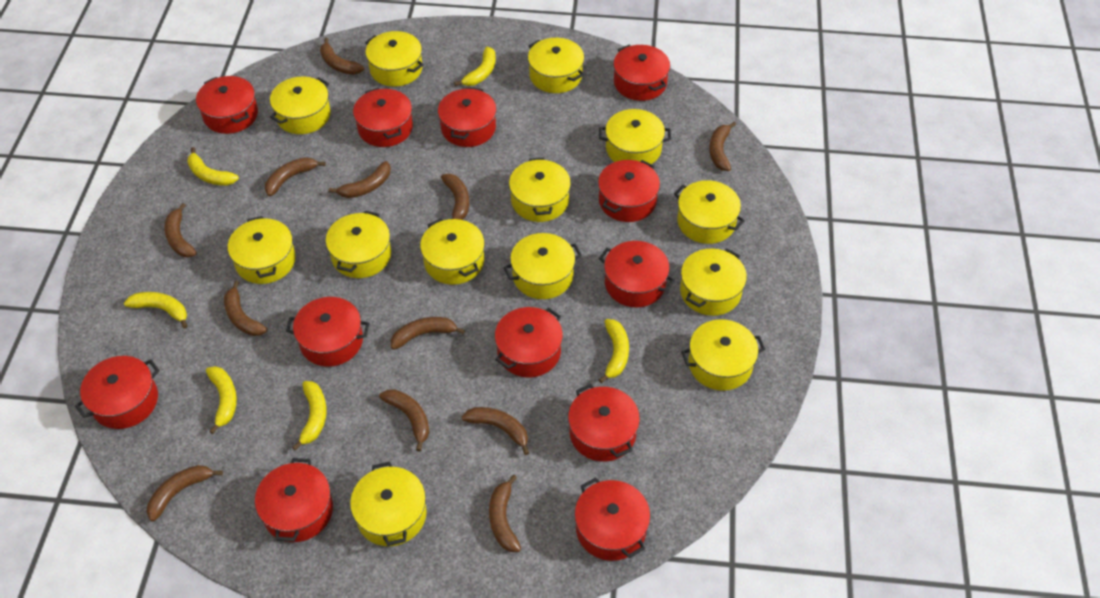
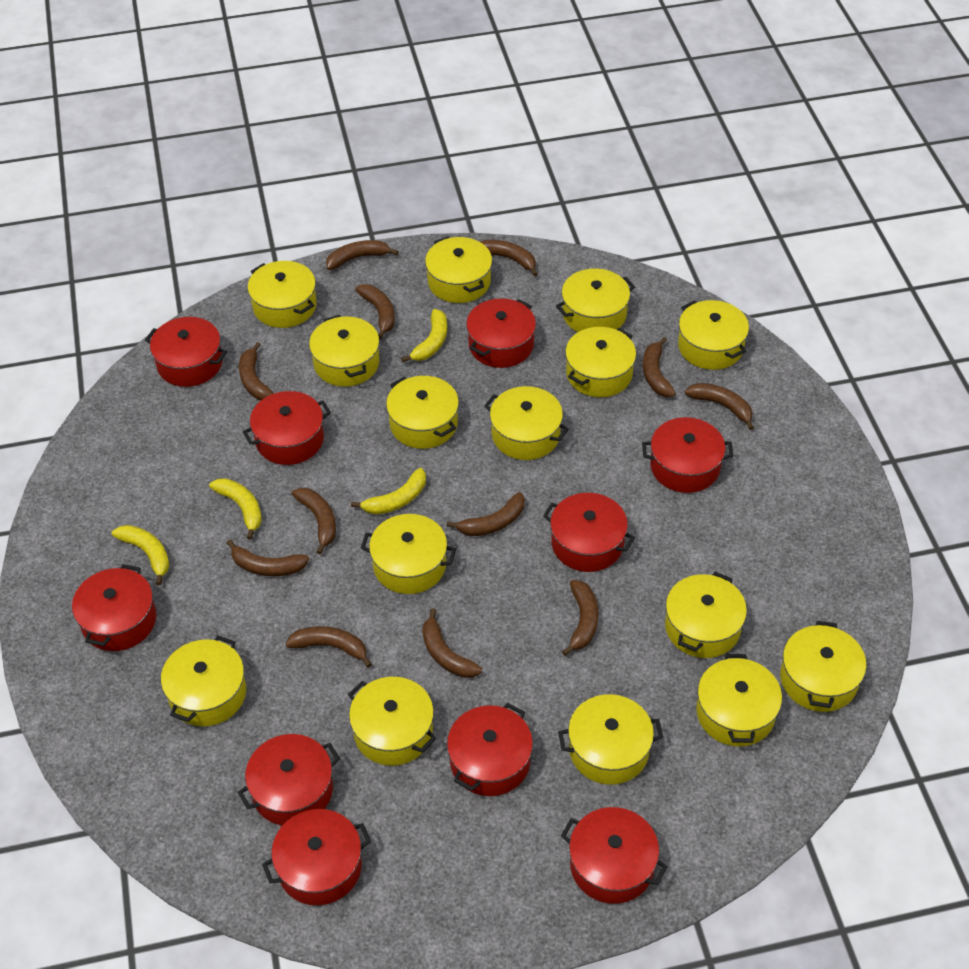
red pot: [75,356,160,429] [196,76,258,134] [255,458,333,542] [286,297,369,367] [353,88,413,147] [438,87,497,147] [495,307,563,377] [568,384,640,462] [574,477,650,561] [598,160,660,222] [599,241,675,307] [613,45,670,101] = 12 -> [72,564,156,651] [145,317,227,387] [238,734,340,826] [243,391,331,465] [262,809,371,905] [447,703,533,796] [466,298,536,368] [543,493,635,572] [561,807,668,904] [642,417,733,493] = 10
yellow banana: [124,292,188,329] [187,147,239,186] [206,366,237,434] [292,381,327,450] [454,47,496,86] [599,319,629,383] = 6 -> [112,525,170,585] [209,478,262,540] [351,468,426,515] [401,309,447,362] = 4
yellow pot: [228,216,296,284] [270,77,331,134] [326,211,391,278] [350,462,427,546] [365,31,423,86] [420,218,485,285] [504,233,582,299] [509,158,571,222] [528,38,584,93] [599,109,671,164] [674,180,745,244] [680,248,747,316] [681,319,765,391] = 13 -> [161,636,246,726] [248,261,317,328] [309,315,380,387] [348,677,437,766] [361,514,456,594] [386,376,459,449] [425,236,492,303] [484,386,569,460] [556,269,635,332] [558,694,663,785] [565,327,636,397] [665,572,747,658] [678,300,749,370] [696,654,782,747] [780,621,867,712] = 15

